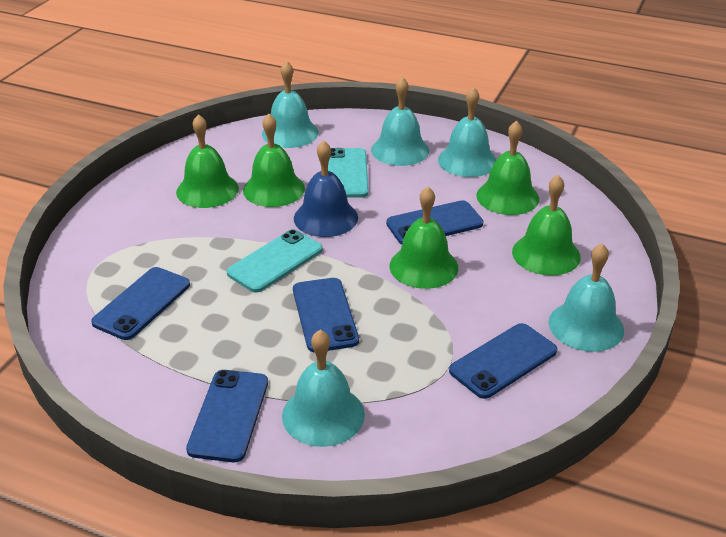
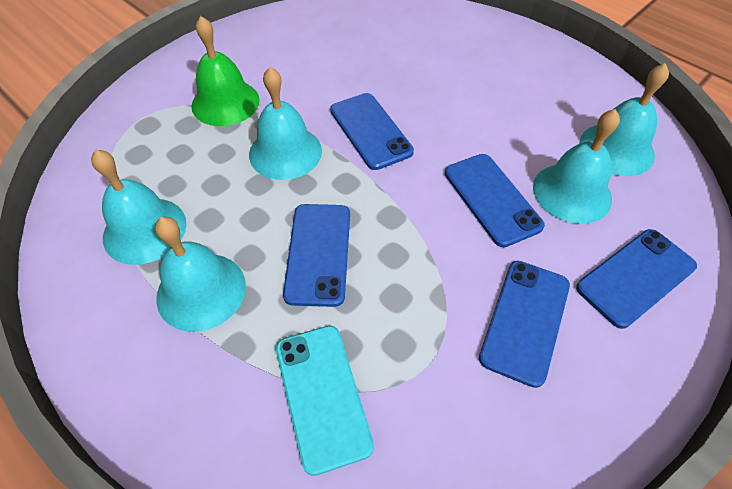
blue bell: [294,140,358,237] = 1 -> none = 0
green bell: [176,114,239,208] [243,114,305,207] [389,187,458,289] [476,121,539,215] [512,175,581,276] = 5 -> [191,16,260,126] = 1
turquoise phone: [226,229,323,293] [328,148,369,198] = 2 -> [276,326,374,476] = 1

